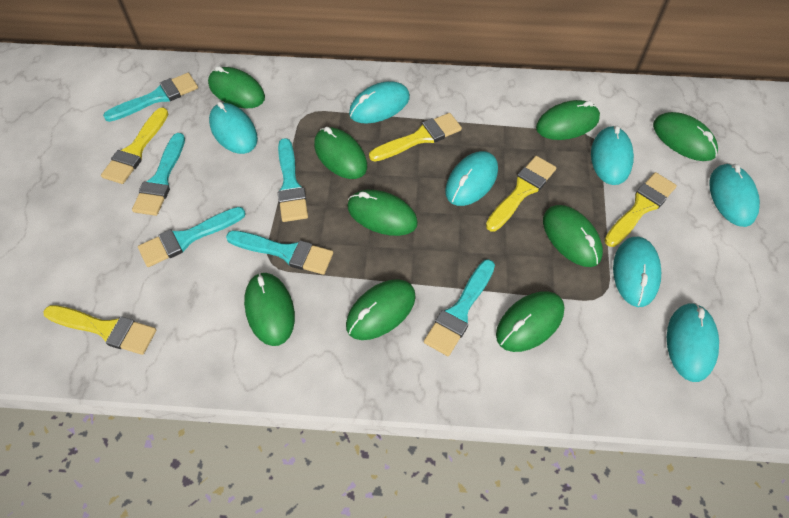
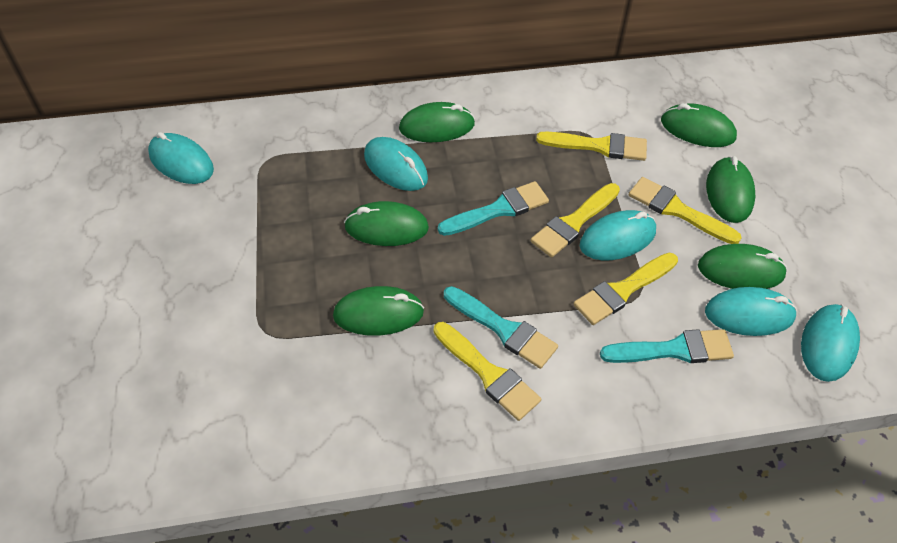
green mouse: [208,66,265,108] [244,272,295,346] [314,127,367,179] [346,279,416,340] [347,190,418,236] [496,291,565,352] [536,100,600,140] [543,205,603,267] [653,112,718,161] = 9 -> [333,286,424,336] [344,201,429,246] [399,102,475,142] [661,103,737,147] [698,244,787,289] [706,156,756,223] = 6
turquoise brush: [103,73,198,122] [132,133,185,216] [138,207,246,267] [226,230,333,275] [278,138,308,222] [424,259,495,356] = 6 -> [438,181,549,236] [444,286,558,369] [600,329,734,363] = 3
turquoise mouse: [209,102,258,154] [349,81,410,124] [445,151,498,206] [591,126,634,185] [613,237,661,307] [667,303,719,382] [709,163,760,227] = 7 -> [148,132,214,184] [364,137,428,191] [580,210,656,260] [705,287,797,336] [801,304,860,382] = 5

